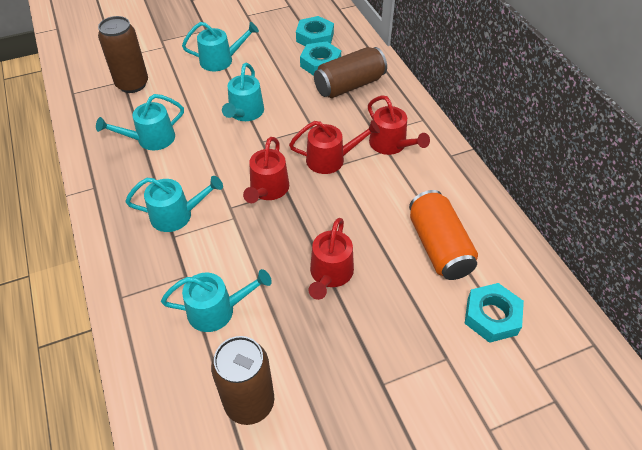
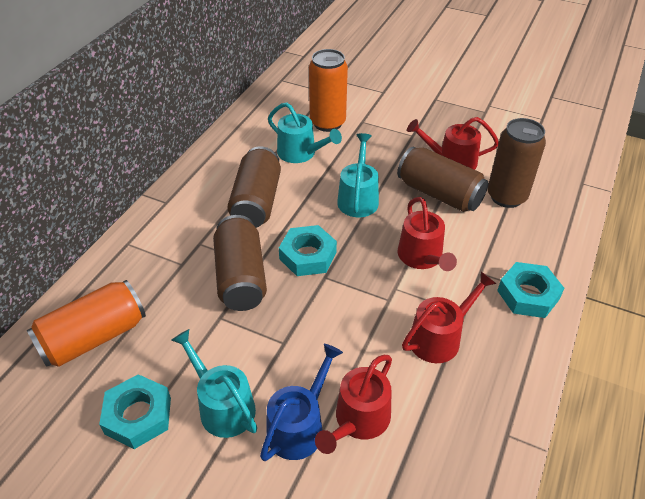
blue watering can: none = 0 -> [260,344,343,461] = 1
brown can: [98,16,148,93] [211,336,274,425] [314,47,387,98] = 3 -> [213,215,267,311] [227,146,281,228] [397,147,488,212] [488,118,546,208] = 4
orange can: [409,190,478,280] = 1 -> [27,280,146,367] [309,49,348,132] = 2
turquoise watering can: [96,94,184,150] [125,176,223,232] [161,269,272,332] [182,22,259,71] [222,63,264,121] = 5 -> [171,329,257,438] [268,102,342,163] [337,133,379,217] = 3

